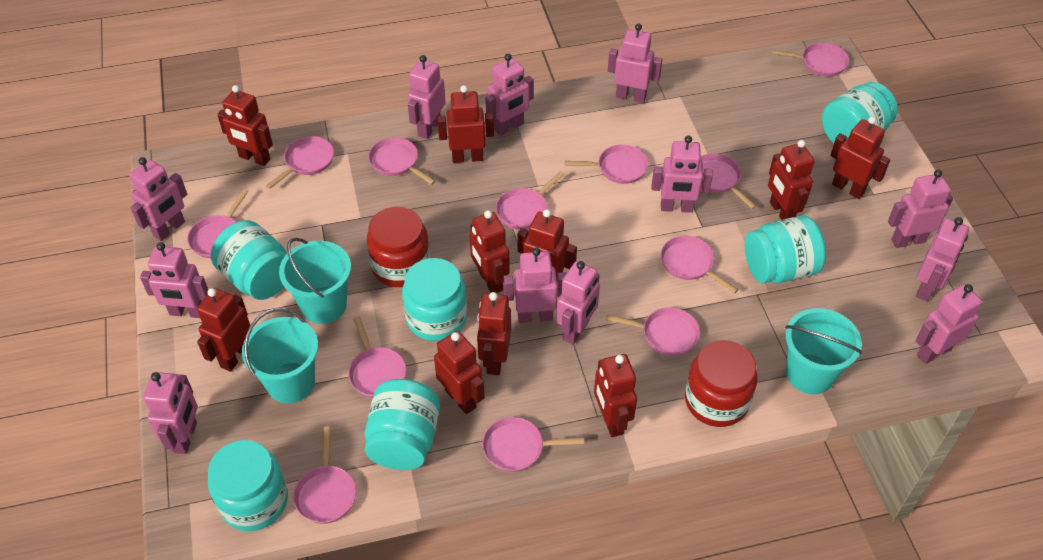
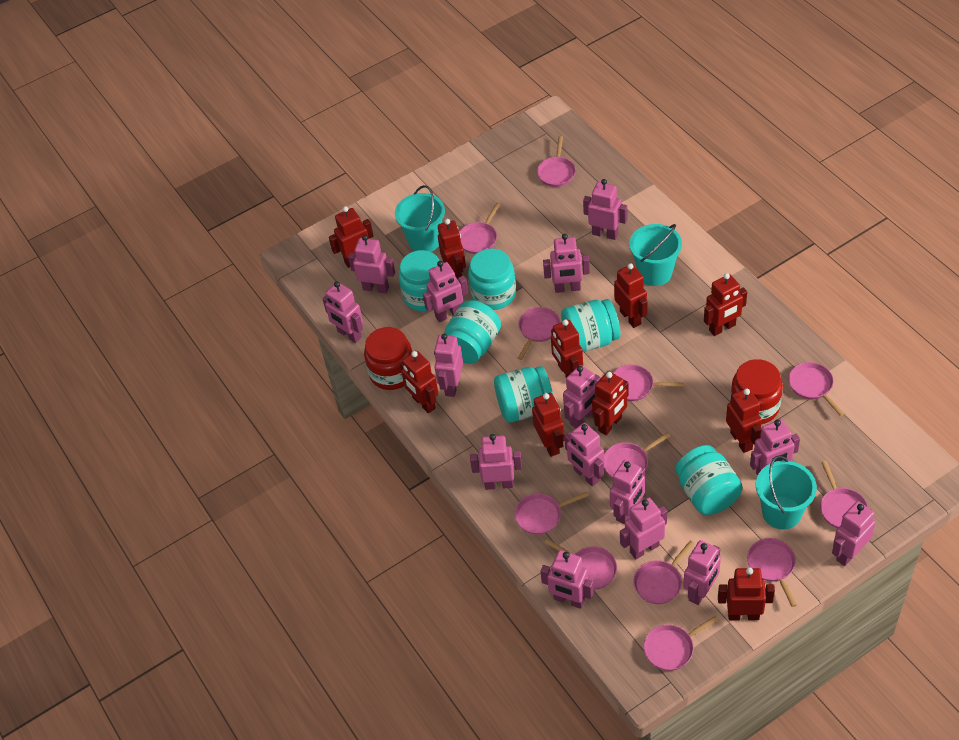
pink robot: [129,157,187,241] [140,242,208,318] [143,372,198,454] [407,55,446,139] [485,54,534,136] [504,248,567,323] [556,261,600,345] [608,24,662,103] [652,136,713,213] [888,170,953,248] [916,217,969,301] [916,284,982,364] = 12 -> [322,282,363,343] [348,235,395,293] [423,261,468,322] [434,334,463,397] [470,434,522,490] [540,550,594,609] [543,234,590,293] [563,365,601,428] [564,423,605,486] [583,179,627,240] [610,460,645,524] [620,498,667,559] [683,540,721,605] [750,419,800,475] [832,501,875,566] = 15

